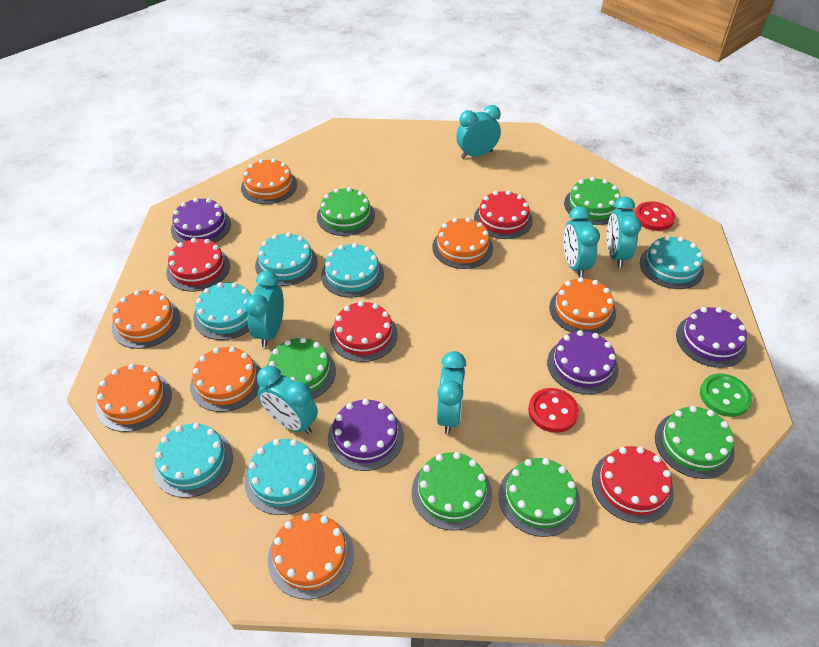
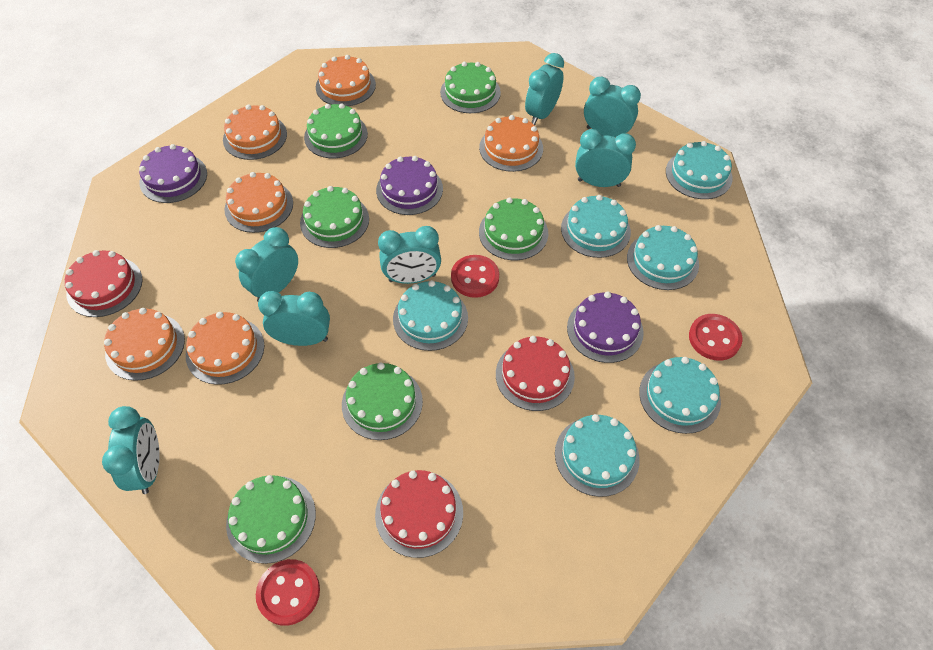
green button: [700,373,752,417] = 1 -> none = 0
orange cake: [96,364,172,432] [112,290,181,349] [190,346,261,412] [241,159,297,204] [268,513,354,600] [432,217,493,269] [549,277,616,334] = 7 -> [104,308,185,381] [186,312,264,385] [223,105,287,160] [224,172,293,233] [316,55,376,106] [479,115,543,172] = 6
purple cake: [171,198,231,243] [328,399,404,471] [547,330,619,395] [676,307,747,368] = 4 -> [139,144,207,203] [376,156,443,215] [567,292,644,363] = 3
red button: [528,388,579,433] [635,201,675,231] = 2 -> [256,559,320,626] [451,255,499,298] [689,314,742,361] = 3
red cake: [166,238,230,291] [330,301,398,362] [474,190,533,239] [592,446,674,524] = 4 -> [65,250,143,317] [375,470,463,558] [496,336,575,411] = 3
turquoise clock: [245,271,284,347] [257,366,318,434] [437,351,466,434] [456,105,501,159] [563,206,600,278] [607,196,641,268] = 6 -> [102,406,160,494] [235,227,298,301] [258,291,330,346] [378,226,441,284] [525,53,564,125] [575,129,636,187] [584,77,641,137] = 7

